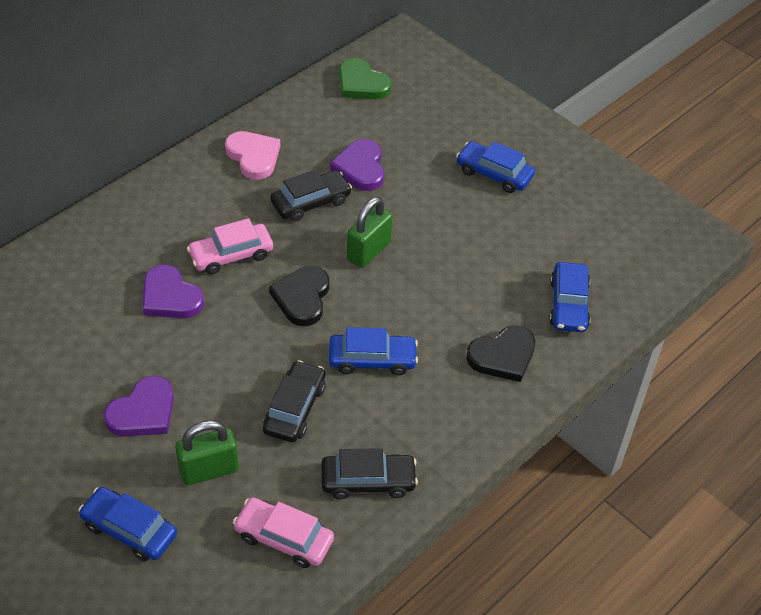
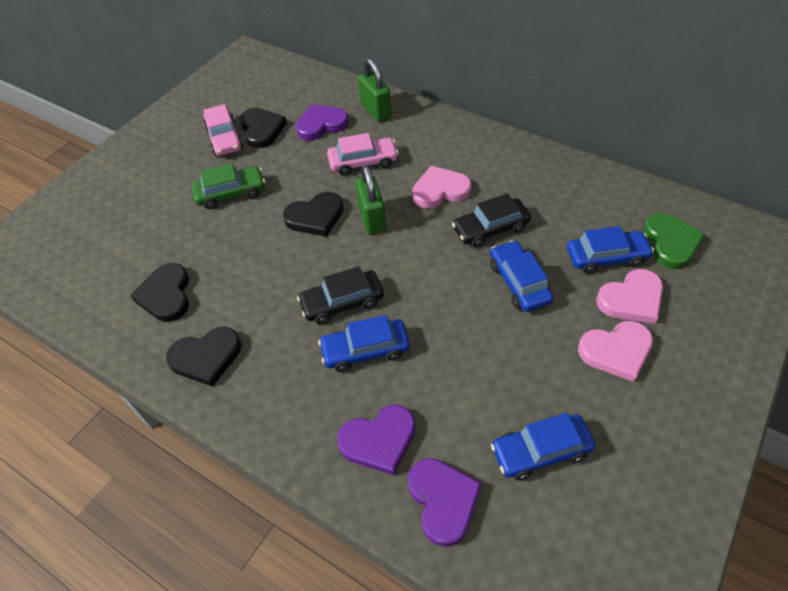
black car: [263,360,325,442] [270,170,352,222] [321,448,418,499] = 3 -> [297,266,384,324] [452,193,531,247] = 2
black heart: [269,266,329,326] [467,325,535,382] = 2 -> [130,263,189,322] [166,327,241,387] [240,108,287,148] [283,192,344,237] = 4
green car: none = 0 -> [191,164,265,209] = 1
pink heart: [225,131,280,180] = 1 -> [412,166,472,209] [578,321,653,382] [596,269,663,324] = 3

